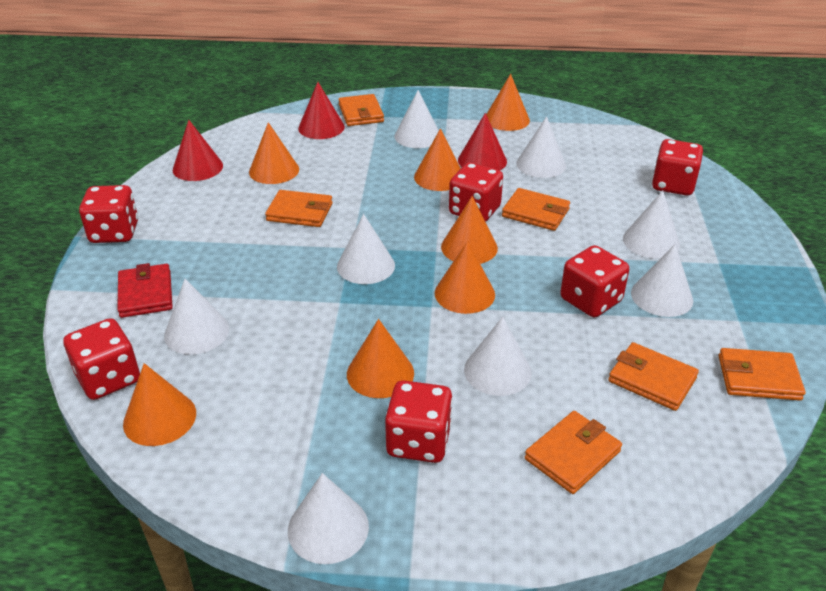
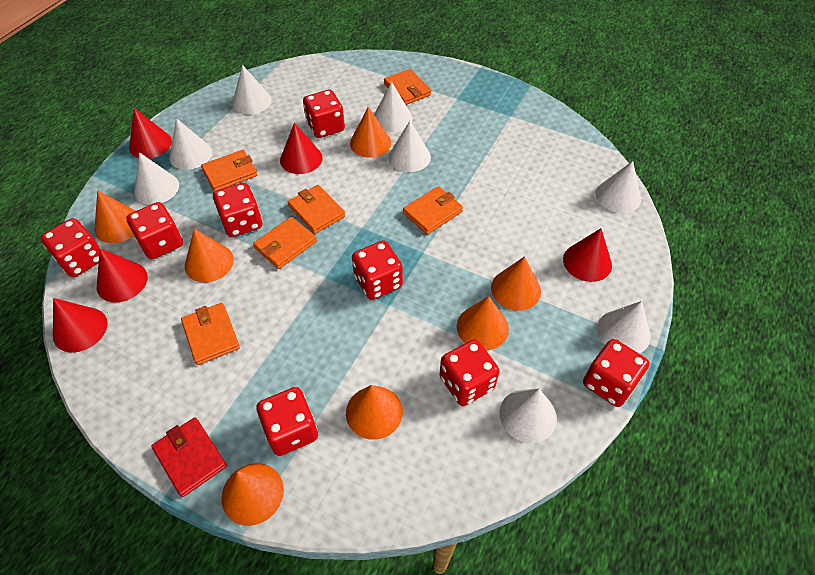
red cone: [173,120,223,181] [298,82,345,139] [458,113,507,171] = 3 -> [53,298,107,352] [97,248,148,302] [129,108,172,159] [280,123,323,174] [563,228,612,282] = 5
red dice: [64,318,140,400] [79,185,138,243] [385,380,453,463] [449,162,503,222] [560,245,629,317] [652,139,703,196] = 6 -> [40,218,100,277] [126,202,183,259] [213,183,262,237] [256,387,318,456] [303,90,345,138] [352,241,403,300] [440,339,499,406] [583,339,649,407] = 8

